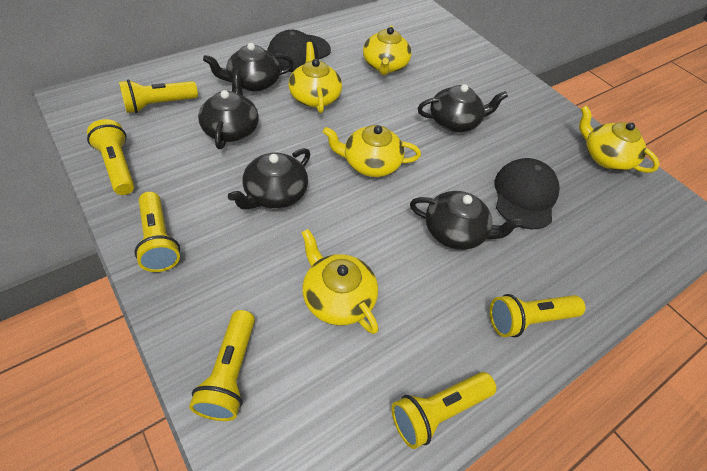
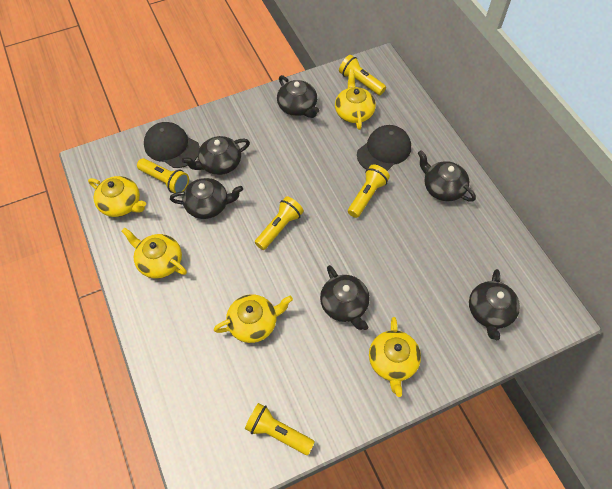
black teapot: [198,70,259,149] [203,43,294,92] [228,148,311,209] [410,191,524,250] [418,84,508,132] = 5 -> [170,178,243,219] [182,136,250,175] [277,75,319,118] [320,265,370,330] [418,150,476,202] [469,269,520,340] = 6
yellow flashlight: [87,119,134,195] [119,79,198,113] [135,192,180,272] [189,310,255,421] [391,372,496,449] [490,294,585,337] = 6 -> [137,158,189,193] [245,403,315,455] [255,196,304,250] [339,55,386,95] [348,165,390,218] = 5

